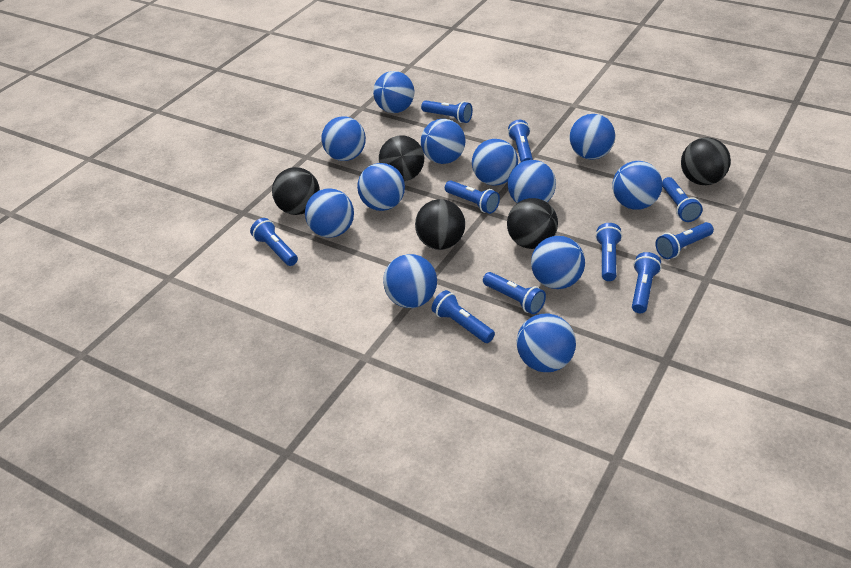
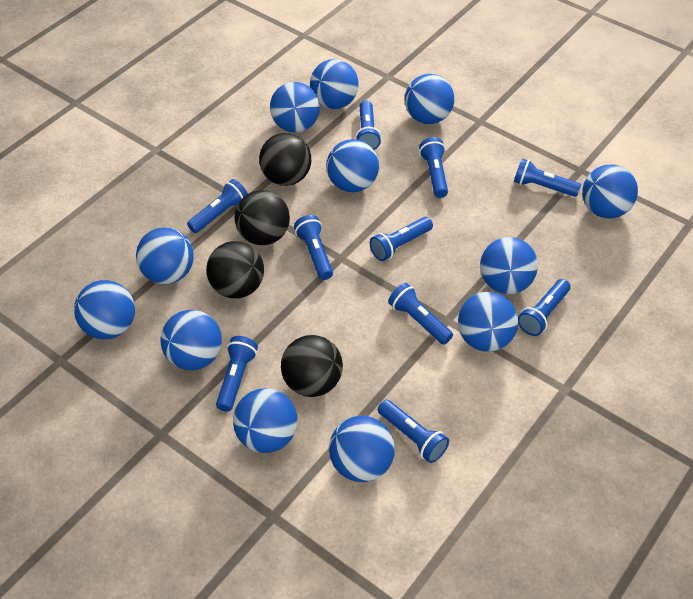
black ball: [272,167,320,215] [379,135,424,181] [415,199,465,250] [507,198,558,249] [681,137,731,185] = 5 -> [206,241,264,298] [235,190,290,245] [259,133,311,186] [281,335,343,397] = 4

